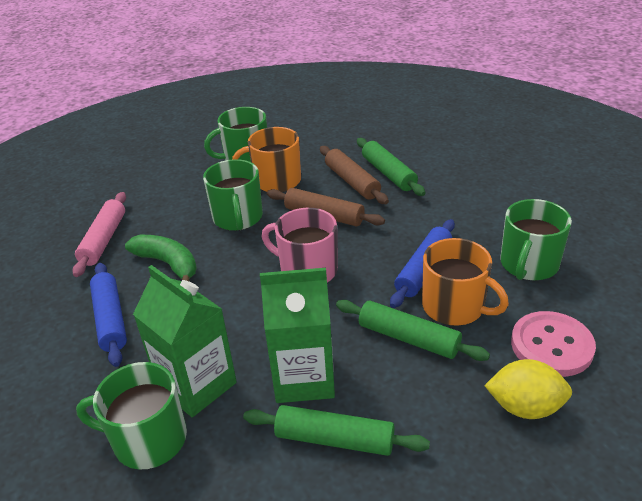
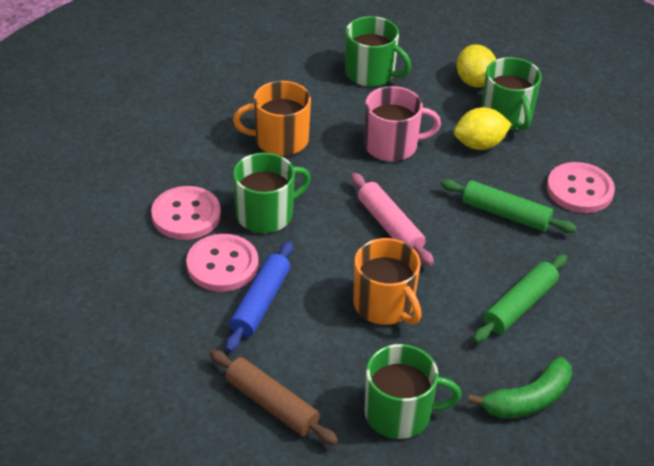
blue rolling pin: [90,263,127,367] [390,219,455,308] = 2 -> [226,241,293,353] = 1
brown rolling pin: [267,188,385,226] [320,146,389,204] = 2 -> [209,350,338,445] = 1
green carton: [133,265,237,417] [260,268,335,403] = 2 -> none = 0
green rolling pin: [243,405,430,456] [336,300,490,361] [357,138,426,196] = 3 -> [441,179,577,233] [473,254,567,343] = 2
pink button: [511,311,596,377] = 1 -> [151,186,221,240] [186,234,258,292] [547,162,615,213] = 3
yellow lemon: [484,359,572,419] = 1 -> [454,107,512,150] [457,45,496,87] = 2

